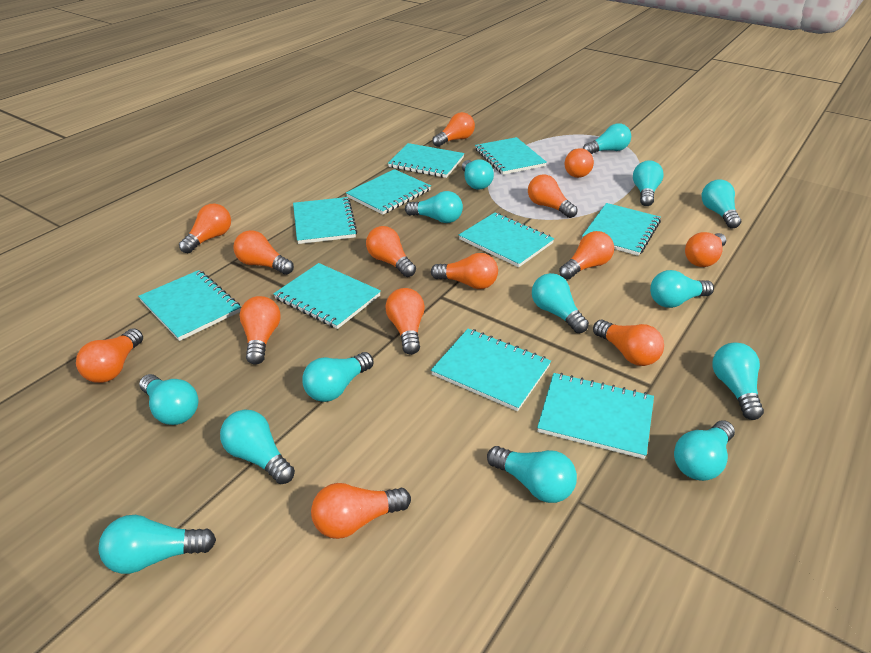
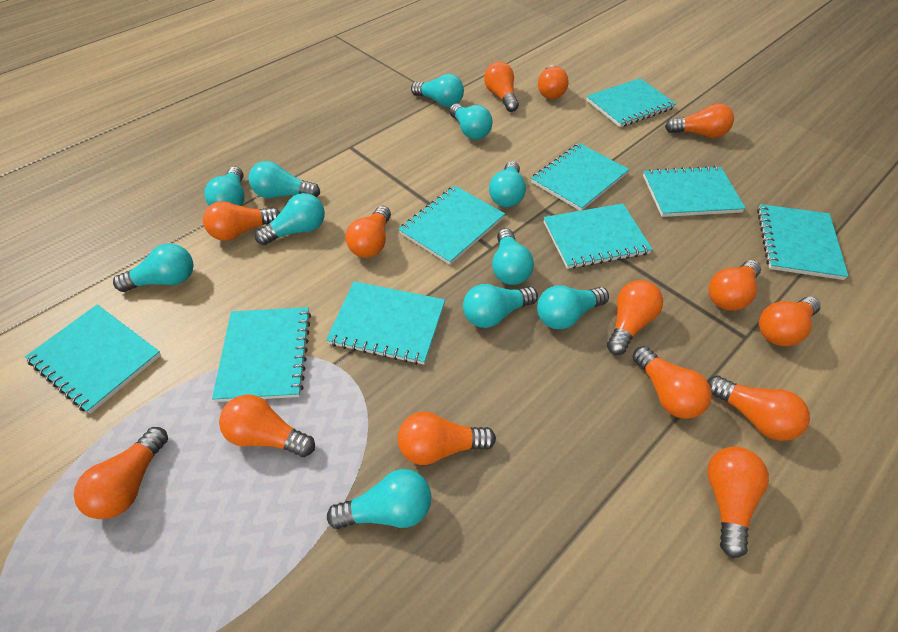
turquoise light bulb: [99,515,216,574] [139,374,198,425] [220,410,295,484] [302,352,373,402] [405,191,463,223] [462,160,494,190] [487,446,577,503] [532,273,589,333] [583,123,631,154] [633,160,664,206] [650,270,714,308] [674,421,735,481] [702,179,741,229] [712,343,764,420] = 14 -> [113,244,194,292] [204,167,245,206] [249,161,320,198] [255,193,325,245] [327,469,431,529] [411,74,464,107] [449,104,492,139] [463,284,538,328] [489,161,526,207] [492,228,534,285] [537,285,609,329] = 11
turquoise notebook: [138,270,241,341] [273,263,381,329] [293,197,357,244] [346,169,431,214] [388,143,464,178] [431,328,551,411] [459,213,554,267] [475,137,547,175] [537,373,654,459] [582,203,661,256] = 10 -> [25,304,161,414] [212,307,311,402] [326,281,445,365] [398,185,505,265] [531,143,629,211] [544,203,653,269] [586,78,676,127] [643,166,746,217] [757,204,848,280] = 9

